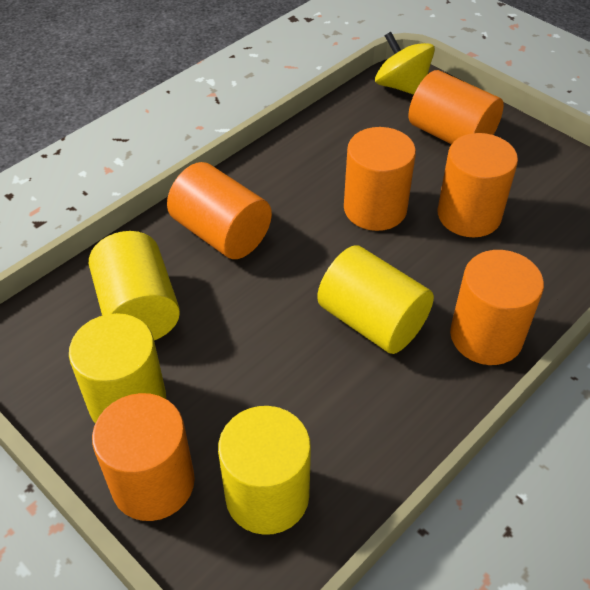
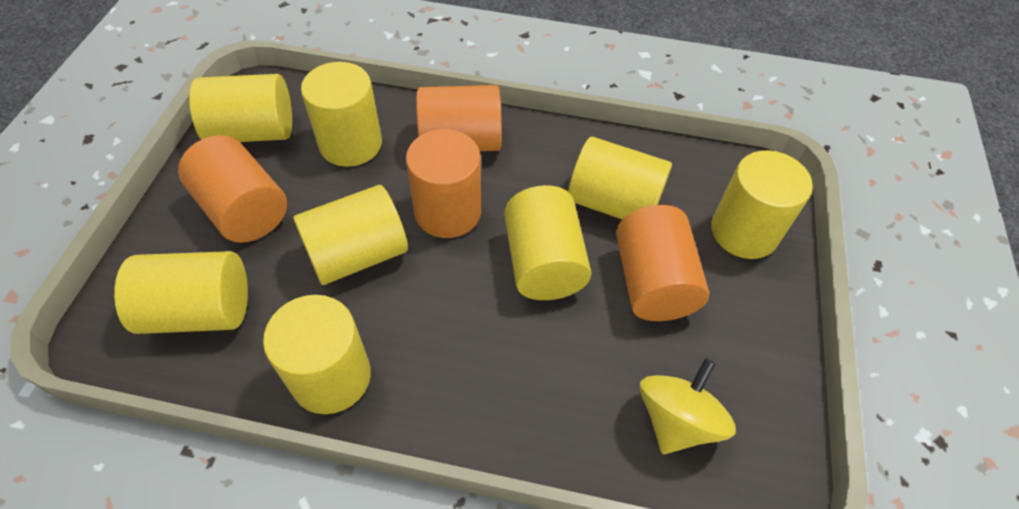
orange cylinder: [92,393,195,521] [167,162,272,259] [344,127,416,231] [409,70,504,144] [438,133,518,237] [450,250,544,365] = 6 -> [178,135,287,243] [406,129,481,238] [416,85,502,151] [616,205,709,321] = 4
yellow cylinder: [69,313,166,423] [89,231,180,340] [218,406,311,535] [317,246,434,354] = 4 -> [114,251,248,334] [189,74,292,142] [263,295,371,414] [293,185,408,285] [301,62,382,167] [504,185,592,300] [568,137,672,220] [711,150,813,259] = 8

